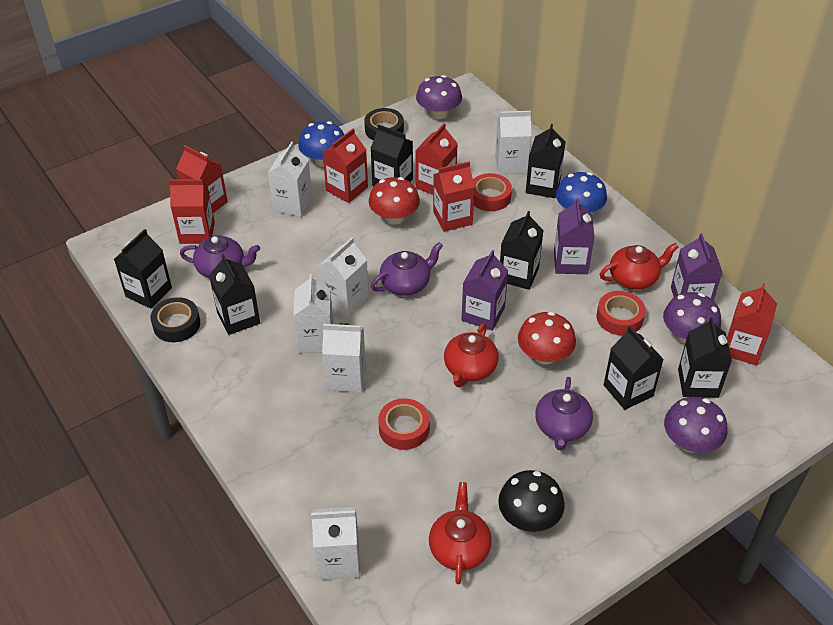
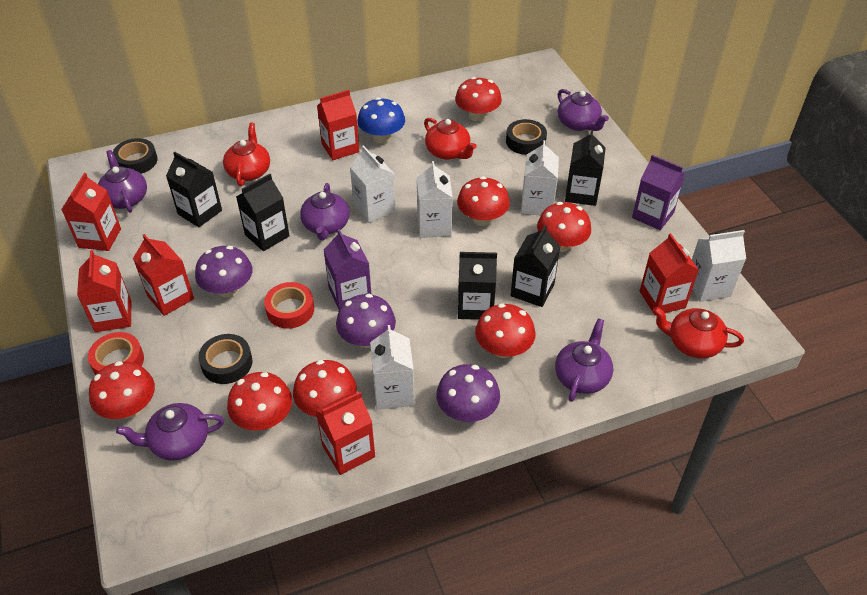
black carton: [114,229,172,309] [209,254,260,335] [370,124,413,186] [500,211,544,290] [526,124,565,198] [604,326,664,410] [678,317,732,398] = 7 -> [166,151,222,227] [236,174,290,251] [458,252,497,320] [511,225,561,307] [565,130,606,206] = 5
black mushroom: [498,470,565,532] = 1 -> none = 0
black tape: [151,297,200,342] [365,108,404,140] = 2 -> [113,138,158,174] [198,334,253,384] [506,119,547,155] = 3
blue mushroom: [298,121,344,167] [556,172,607,213] = 2 -> [357,97,405,143] = 1
purple carton: [461,250,508,331] [554,198,595,274] [671,233,722,301] = 3 -> [324,229,371,310] [632,155,685,230] = 2
purple teapot: [180,235,260,279] [371,242,443,296] [535,377,593,451] = 3 -> [98,150,147,213] [116,403,224,461] [300,183,350,240] [555,319,613,402] [558,89,609,131] = 5
red mushroom: [369,177,420,225] [518,312,576,365] = 2 -> [89,361,155,419] [227,372,292,431] [293,360,357,417] [455,77,502,122] [457,176,510,226] [475,303,536,358] [537,202,591,252] = 7
red tape: [378,398,430,450] [473,173,512,211] [597,291,646,335] = 3 -> [88,332,144,375] [264,282,314,329] = 2
white carton: [268,141,312,217] [293,274,334,353] [311,507,360,580] [318,238,369,317] [322,323,366,392] [495,111,531,174] = 6 -> [350,145,396,223] [370,325,415,410] [417,161,453,238] [521,140,559,215] [692,230,746,302] = 5

